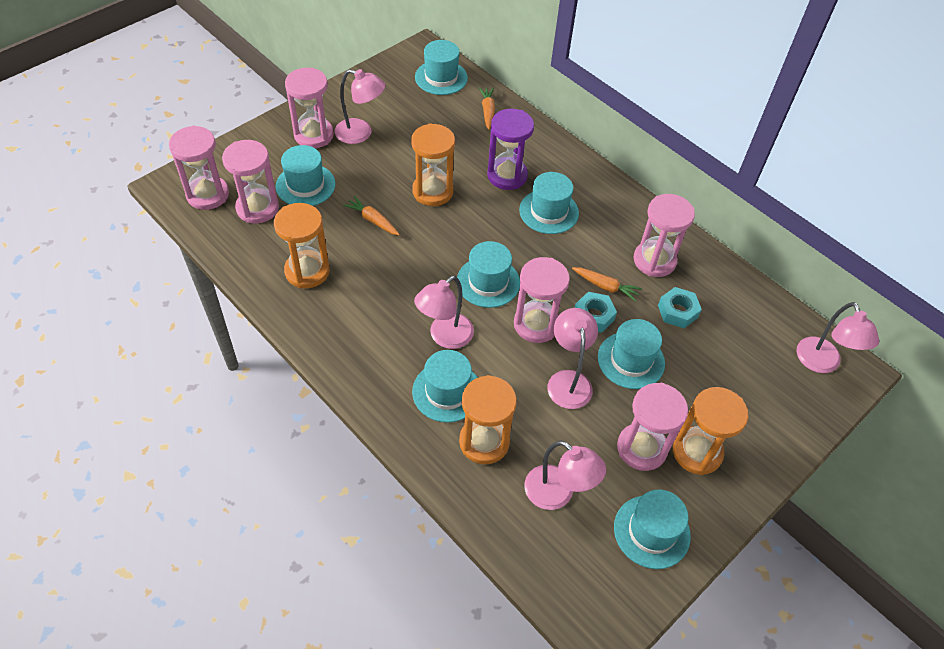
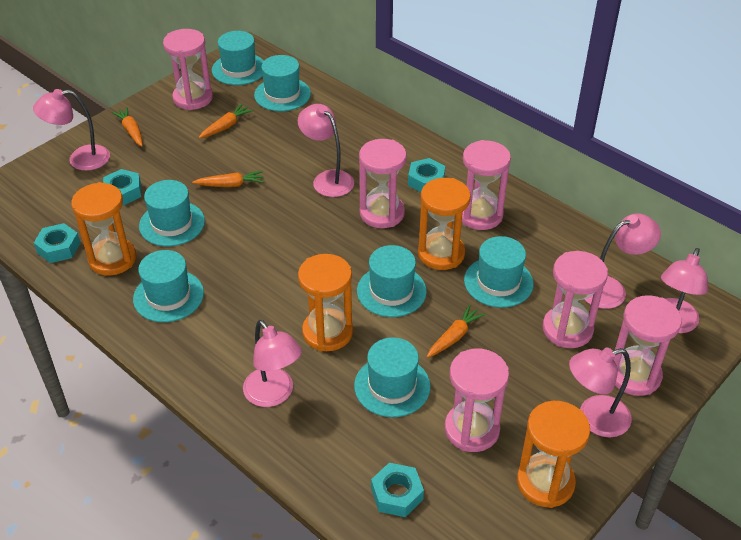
orange carrot: [343,196,400,235] [479,87,495,130] [572,267,642,302] = 3 -> [112,107,143,146] [192,171,264,187] [199,104,253,139] [427,304,486,358] = 4
pink lamp: [335,69,385,144] [414,276,474,349] [525,440,606,510] [547,308,598,409] [797,302,879,373] = 5 -> [33,89,110,171] [243,320,302,407] [298,104,354,197] [569,348,632,437] [584,213,661,309] [661,248,708,333] = 6
purple hourglass: [487,109,534,190] = 1 -> none = 0
turquoise nut: [574,292,617,333] [658,287,702,328] = 2 -> [34,223,80,263] [103,169,141,206] [371,463,424,517] [408,158,445,192] = 4

